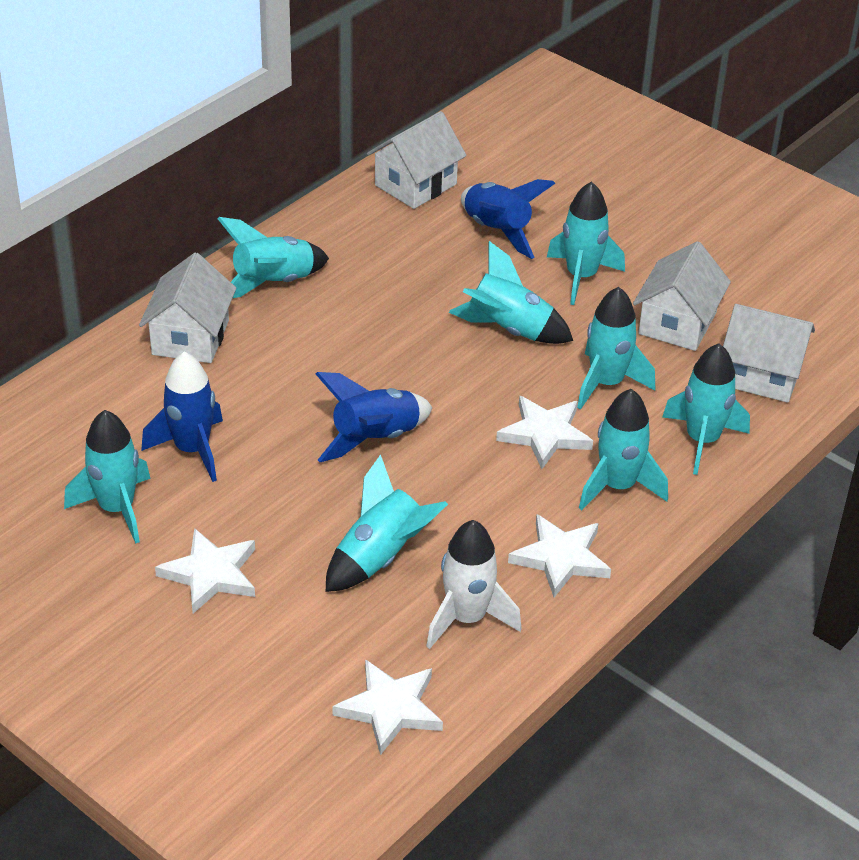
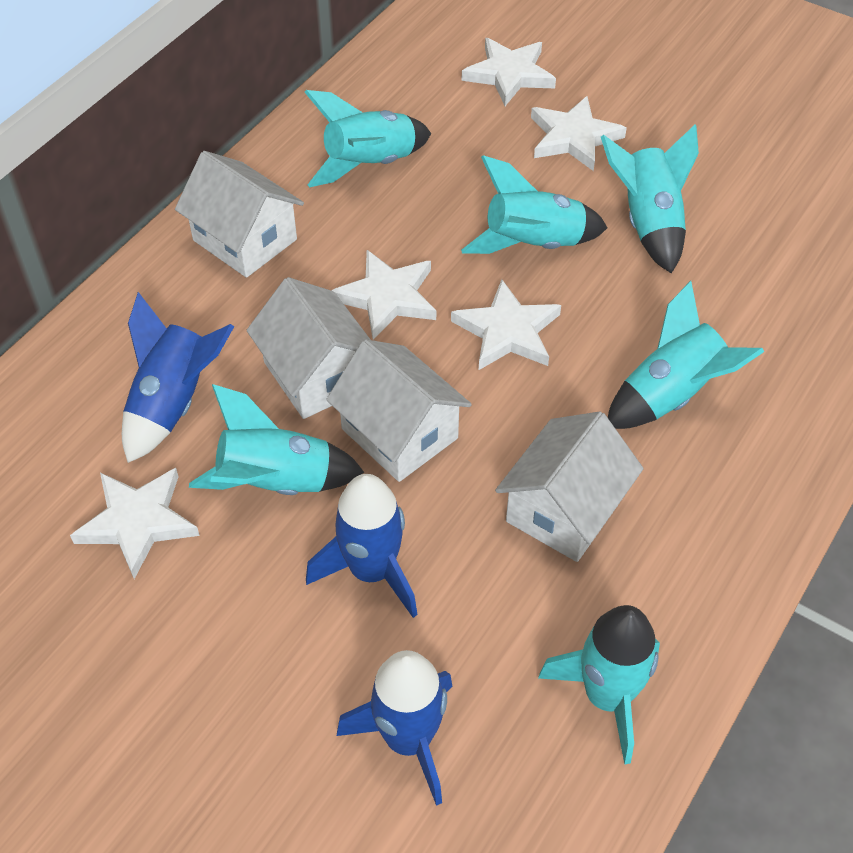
turquoise rocket: [64,410,151,544] [218,217,329,298] [326,454,448,592] [449,241,573,344] [547,182,625,305] [577,287,655,410] [579,389,668,510] [662,343,750,475] = 8 -> [189,384,365,495] [305,90,431,187] [461,155,607,254] [538,605,660,764] [601,125,699,273] [608,281,764,429] = 6
white rocket: [426,520,522,649] = 1 -> none = 0
white star: [155,528,255,614] [333,659,443,755] [496,396,593,469] [508,514,611,597] = 4 -> [70,468,200,579] [331,250,436,340] [451,280,561,370] [462,38,556,106] [531,96,627,171] = 5

